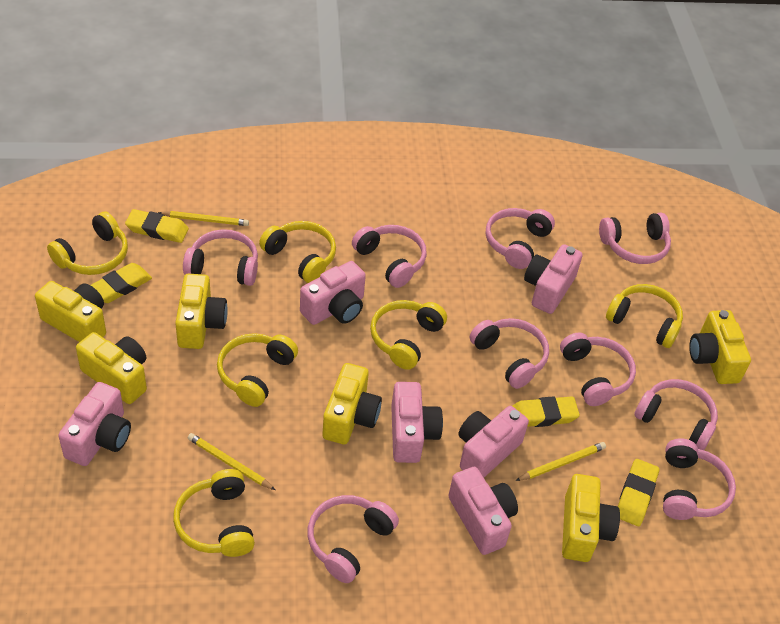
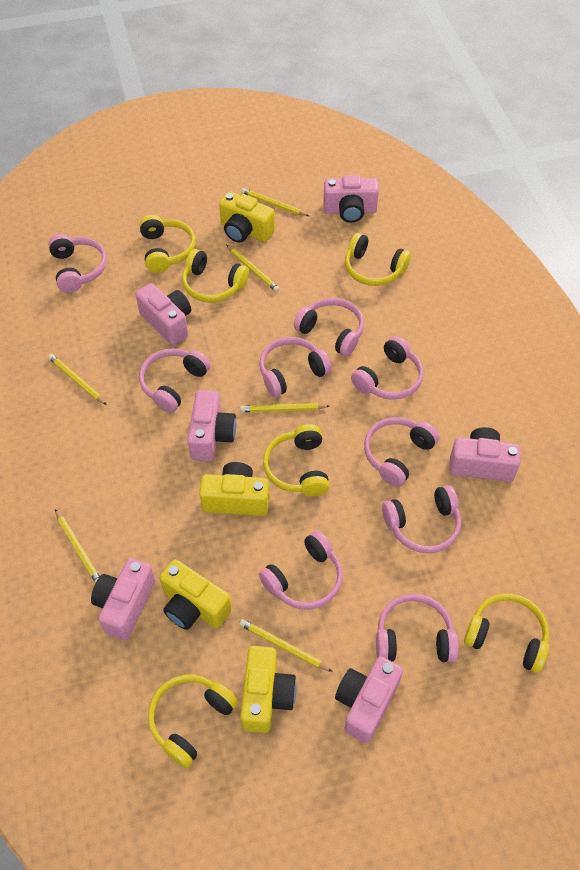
yellow camera: [35,281,106,342] [76,332,147,404] [175,274,228,349] [322,363,382,444] [562,474,620,562] [689,310,751,384] = 6 -> [160,559,232,630] [199,462,269,516] [219,191,275,243] [240,646,296,733] = 4
yellow eraser: [91,263,152,303] [125,209,189,243] [512,396,580,427] [618,459,659,526] = 4 -> none = 0
yellow pencil: [158,211,249,226] [188,433,275,490] [515,442,606,481] = 3 -> [48,354,107,405] [55,509,100,583] [227,245,280,292] [239,619,333,672] [240,403,329,412] [241,188,309,216] = 6

